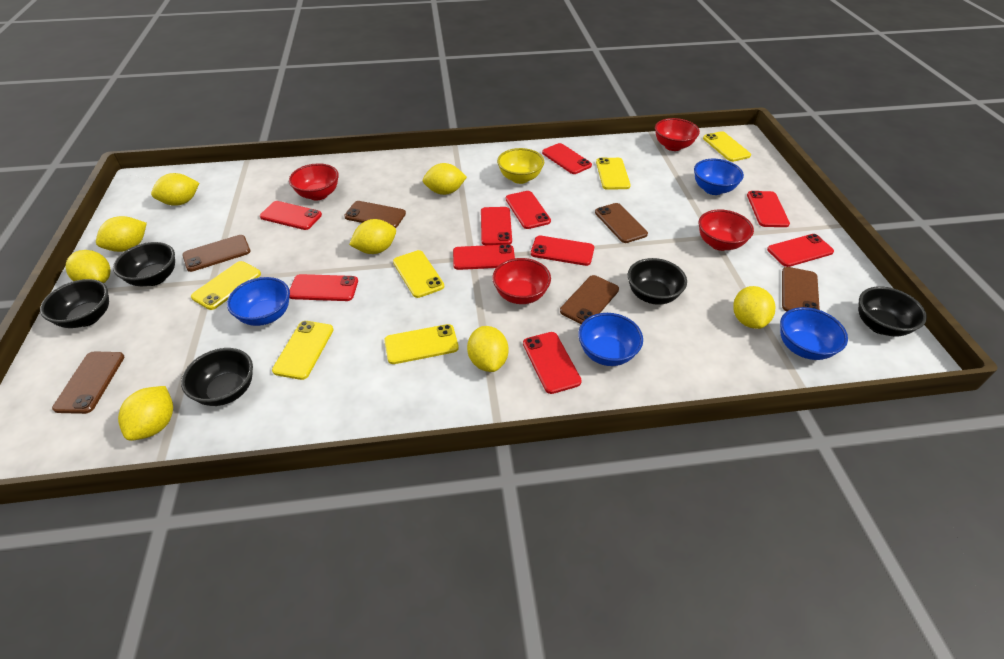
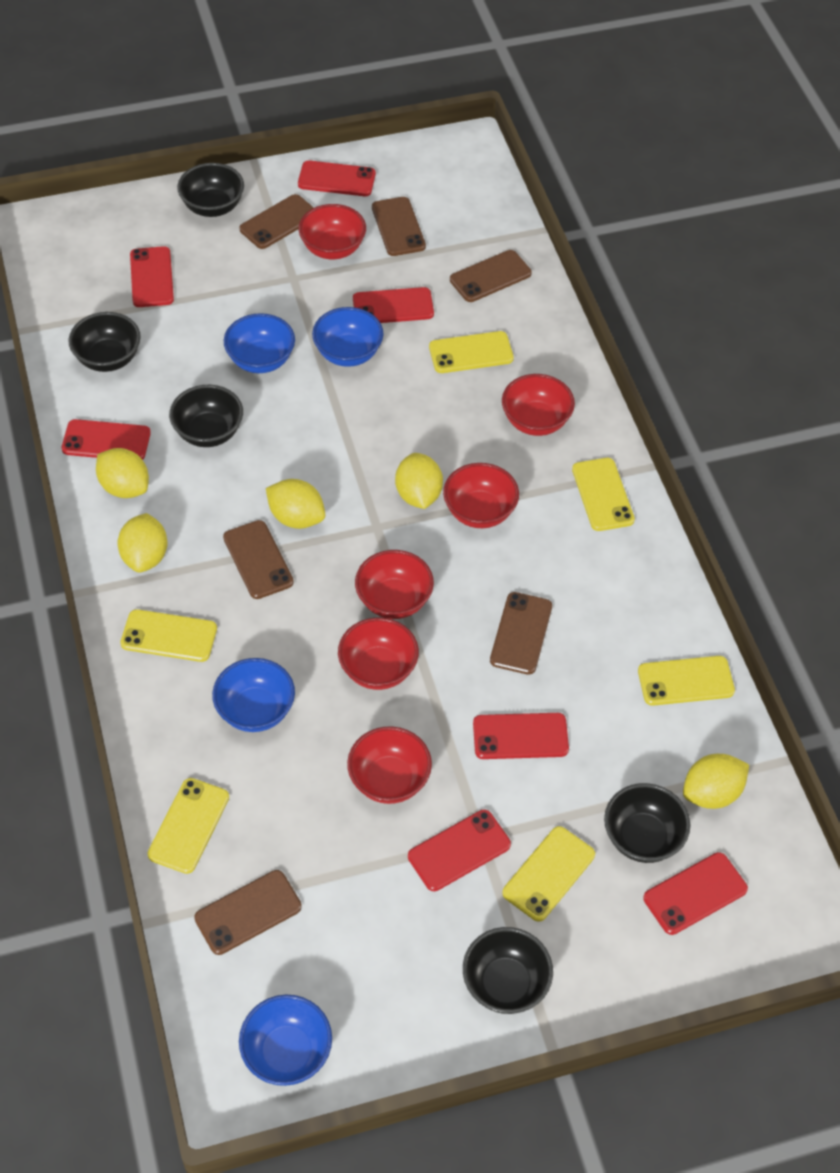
red bowl: [289,163,339,201] [492,258,551,304] [655,118,700,151] [699,209,754,251] = 4 -> [298,204,366,259] [338,617,419,690] [347,726,432,804] [355,550,434,619] [443,463,519,528] [502,374,575,436] = 6
red phone: [260,201,322,230] [289,274,358,301] [453,244,515,270] [481,207,512,245] [506,191,551,229] [523,332,582,394] [531,236,594,266] [542,143,592,174] [747,191,790,227] [767,234,834,267] = 10 -> [61,419,151,460] [130,246,174,307] [298,160,376,196] [353,287,434,323] [408,809,511,891] [473,713,569,759] [643,852,748,935] = 7
yellow bowl: [497,148,544,184] = 1 -> none = 0
yellow lemon: [66,250,111,283] [96,216,147,252] [118,386,173,441] [151,173,199,206] [349,219,396,254] [423,163,467,195] [467,326,508,372] [733,286,775,329] = 8 -> [96,448,149,498] [117,513,167,572] [266,479,325,529] [395,453,443,509] [683,754,749,809] = 5

